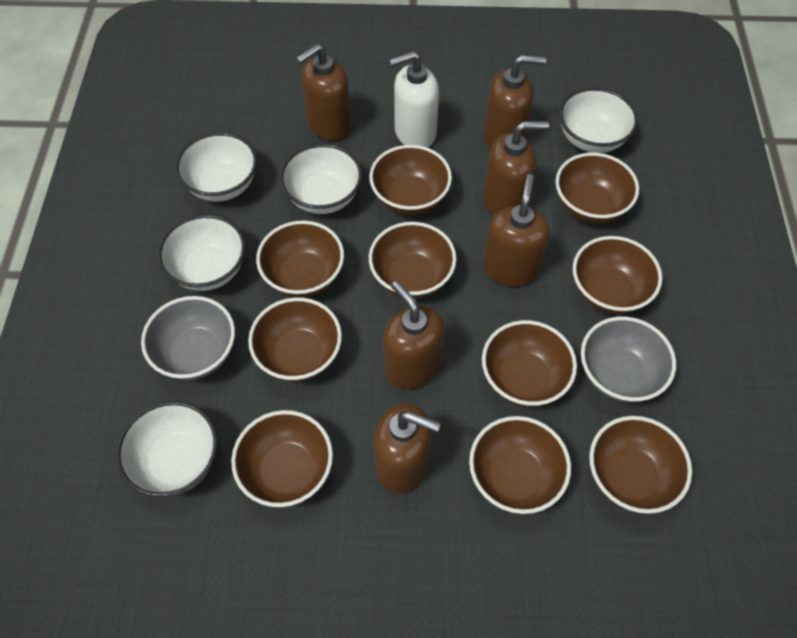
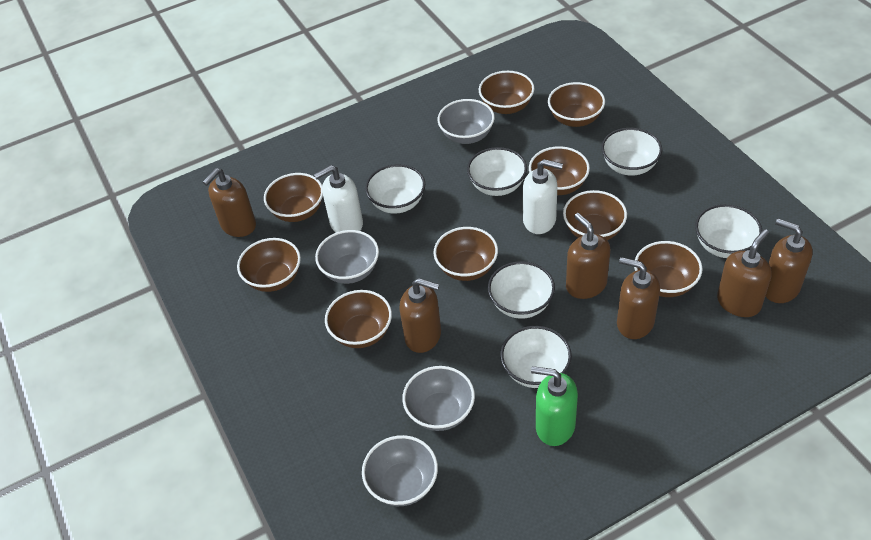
brown bowl: [231,410,333,507] [248,297,342,382] [256,221,344,297] [369,145,452,215] [369,222,457,299] [469,416,571,514] [482,320,577,407] [556,153,639,223] [573,236,662,314] [589,416,692,514] = 10 -> [237,238,301,292] [264,173,323,222] [325,290,392,348] [433,227,498,281] [479,71,534,114] [529,146,590,195] [548,82,605,127] [563,190,627,240] [634,241,702,297] = 9
green soap dispenser: none = 0 -> [531,366,578,446] = 1
grey bowl: [141,296,235,380] [581,317,676,402] = 2 -> [315,230,379,284] [362,435,438,506] [402,366,475,431] [438,99,495,144] = 4
white bowl: [116,401,218,497] [158,215,246,291] [175,132,257,202] [280,144,362,214] [559,87,638,153] = 5 -> [365,164,425,214] [467,147,527,196] [488,261,555,319] [500,326,572,388] [601,128,662,175] [695,204,762,258] = 6
white soap dispenser: [389,51,439,148] = 1 -> [314,165,363,232] [523,159,563,234] = 2

